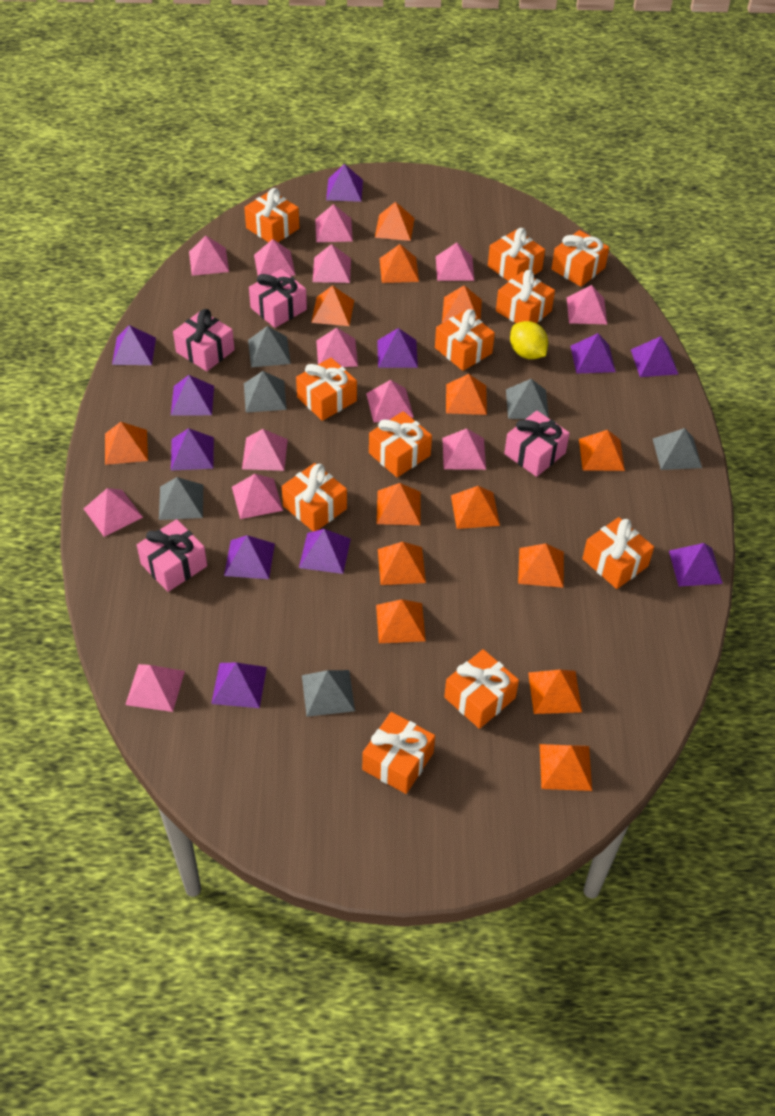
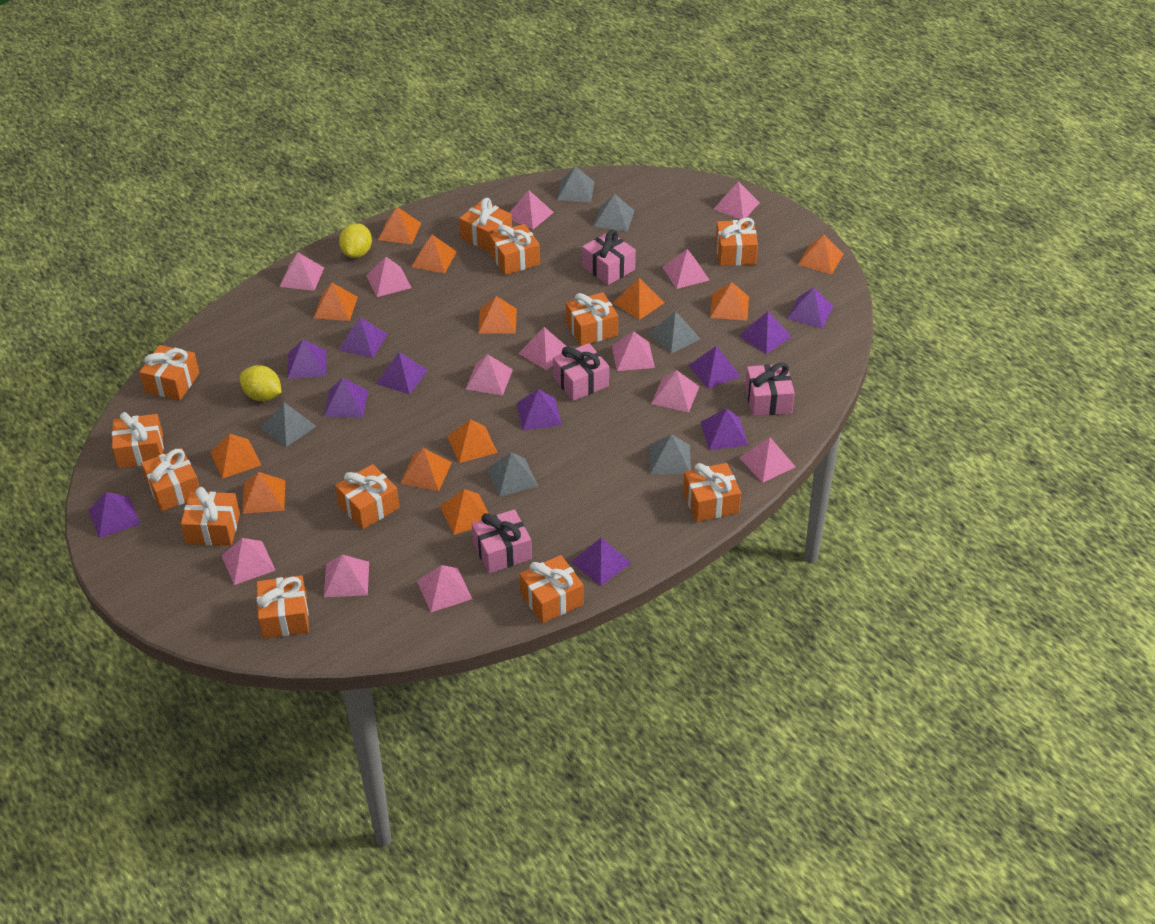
orange gift: [244,188,299,243] [282,463,347,531] [296,358,357,421] [362,712,435,794] [369,411,432,477] [435,309,495,371] [444,649,519,729] [488,228,545,281] [496,270,555,323] [551,230,609,287] [582,517,654,589] = 11 -> [112,412,164,468] [139,345,199,400] [141,448,199,511] [181,487,240,546] [257,575,309,638] [335,464,400,529] [459,198,512,252] [489,224,540,275] [520,555,584,623] [566,292,618,346] [683,463,741,522] [716,218,758,266] = 12
orange pyramid: [105,422,148,465] [311,285,354,326] [375,202,415,241] [376,599,426,643] [377,483,421,525] [378,542,426,585] [379,244,419,283] [442,285,482,323] [446,374,487,415] [451,486,500,529] [518,543,564,588] [528,670,582,714] [540,744,592,791] [579,430,625,471] = 14 -> [210,434,261,479] [242,472,285,514] [314,283,358,321] [378,207,421,244] [400,448,452,491] [411,235,457,273] [440,489,489,535] [447,419,498,463] [478,296,517,334] [613,278,664,320] [710,282,749,321] [798,235,844,275] = 12
yellow lemon: [510,321,548,359] = 1 -> [240,365,282,401] [339,223,372,258] = 2

